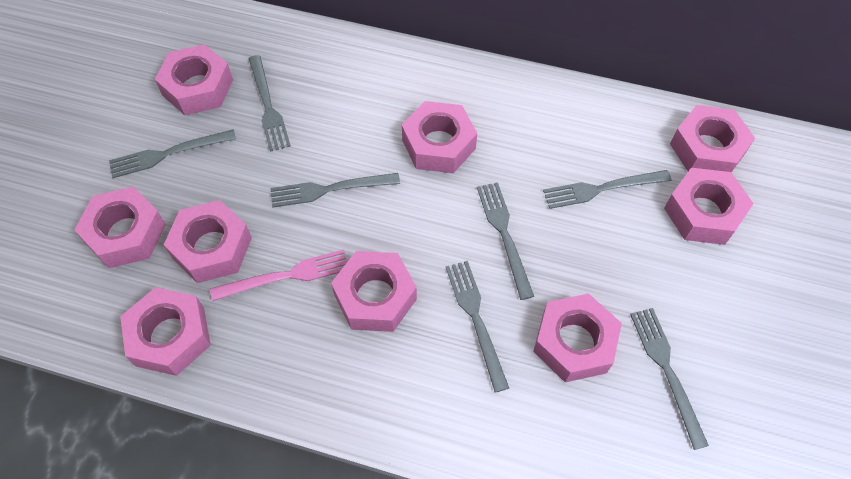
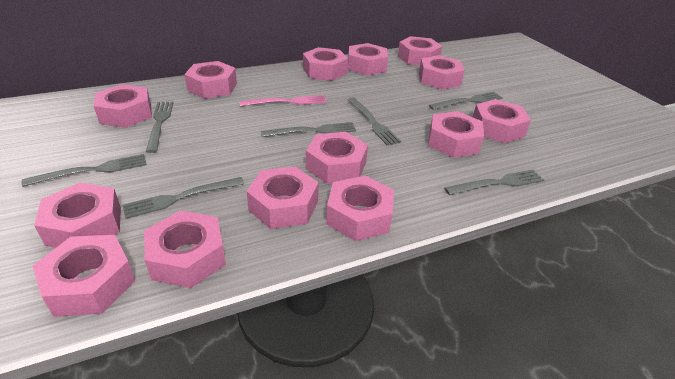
pink nut: [74,187,166,268] [120,287,211,376] [155,44,233,115] [164,200,252,283] [331,251,417,332] [402,101,477,173] [533,293,622,382] [664,168,754,245] [670,105,755,172] = 9 -> [33,235,135,317] [34,182,121,248] [94,84,152,128] [144,210,226,288] [184,61,237,99] [247,166,319,229] [303,47,348,81] [306,132,368,184] [326,176,394,241] [348,43,388,76] [398,36,442,66] [419,55,465,90] [428,111,484,158] [473,99,531,143] = 14

